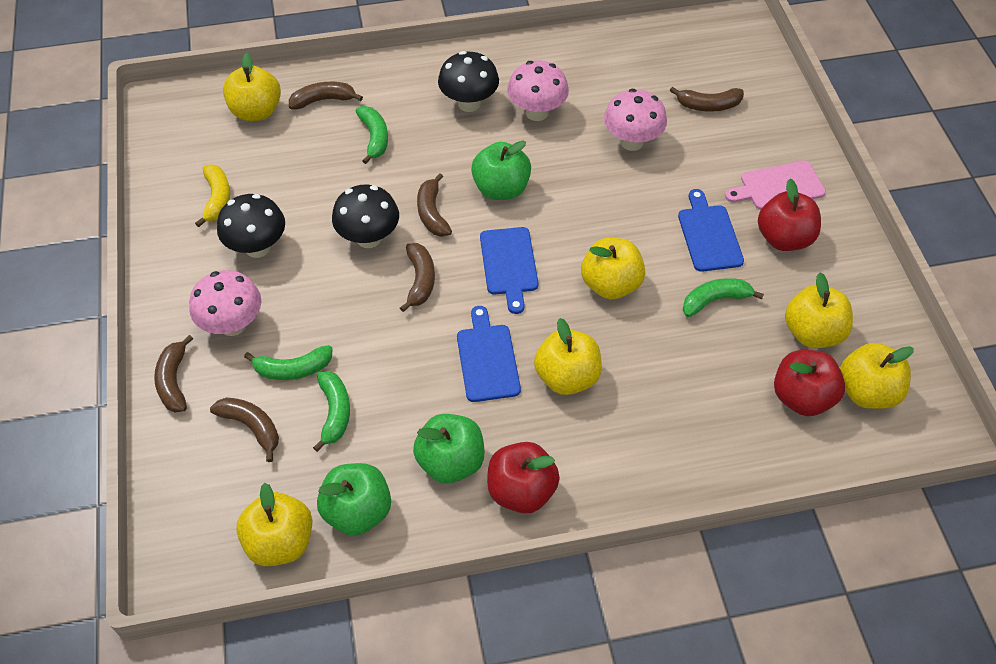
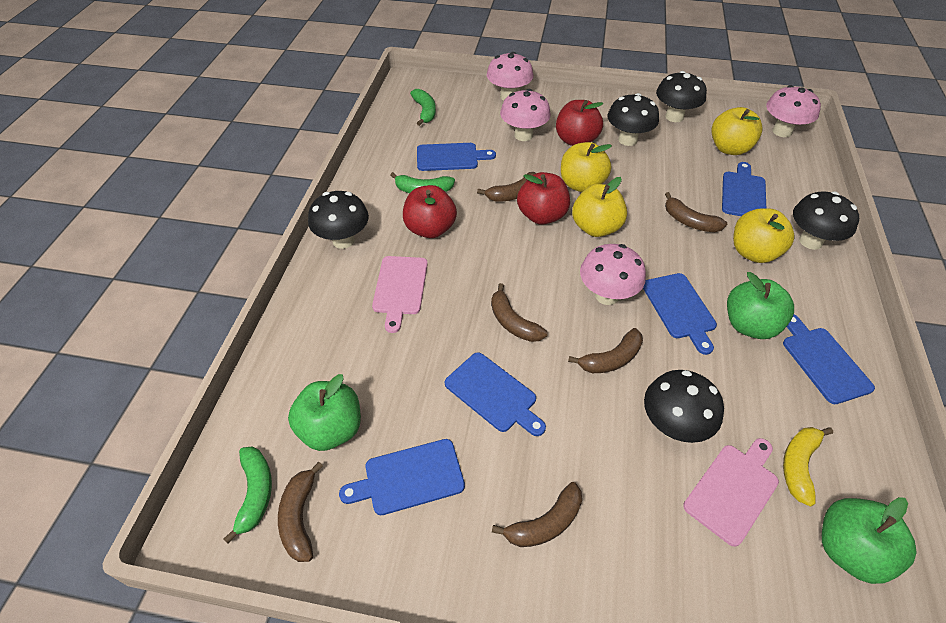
black mushroom: [217,194,285,258] [332,184,399,248] [438,51,499,112] = 3 -> [308,191,369,249] [608,93,659,146] [644,370,724,443] [656,71,707,122] [793,191,859,250] = 5
blue cutting board: [457,306,521,402] [480,227,538,314] [678,189,744,272] = 3 -> [339,439,465,515] [417,143,496,171] [445,352,546,436] [643,273,717,355] [722,162,766,216] [783,315,875,404] = 6
green banana: [244,345,332,380] [313,371,350,452] [356,106,388,164] [682,278,764,317] = 4 -> [224,447,272,544] [390,172,455,193] [410,89,436,126] = 3
pink cutting board: [725,160,826,210] = 1 -> [372,256,428,333] [683,438,779,547] = 2
pink mushroom: [189,270,261,336] [507,61,569,121] [604,89,667,151] = 3 -> [487,52,533,101] [500,89,551,141] [580,244,646,305] [766,85,821,137] = 4
yellow apple: [223,53,281,121] [236,483,313,566] [534,318,602,395] [581,238,645,299] [785,273,853,348] [840,343,914,409] = 6 -> [561,142,612,192] [572,177,627,237] [711,107,763,155] [733,208,794,263] = 4

